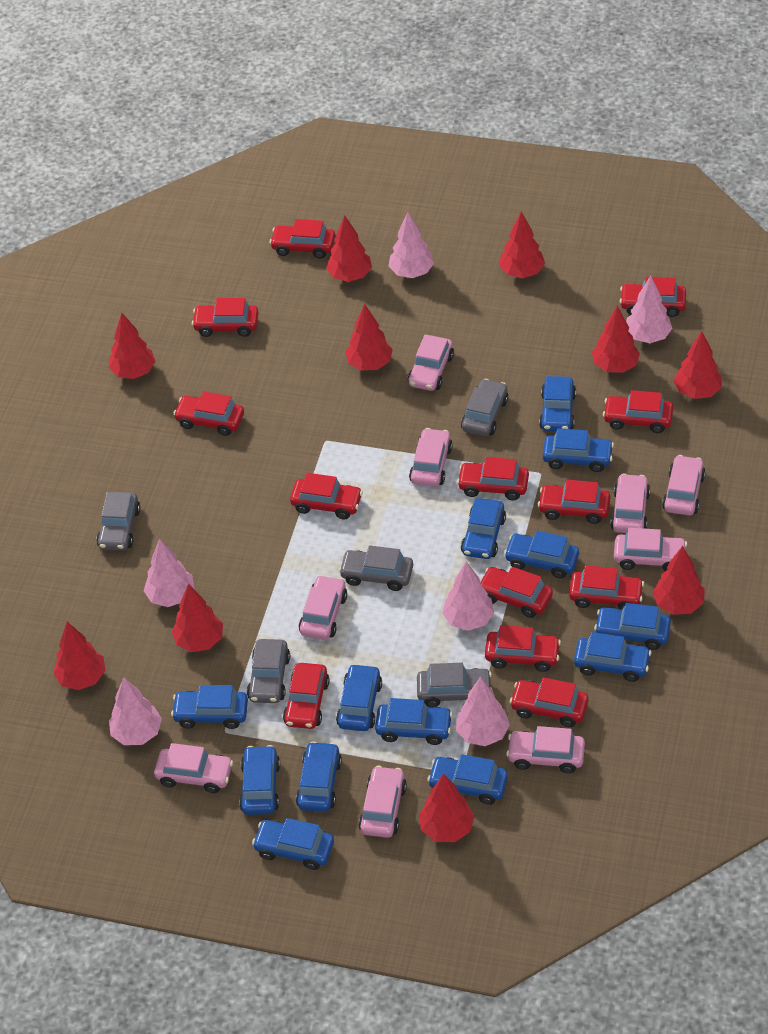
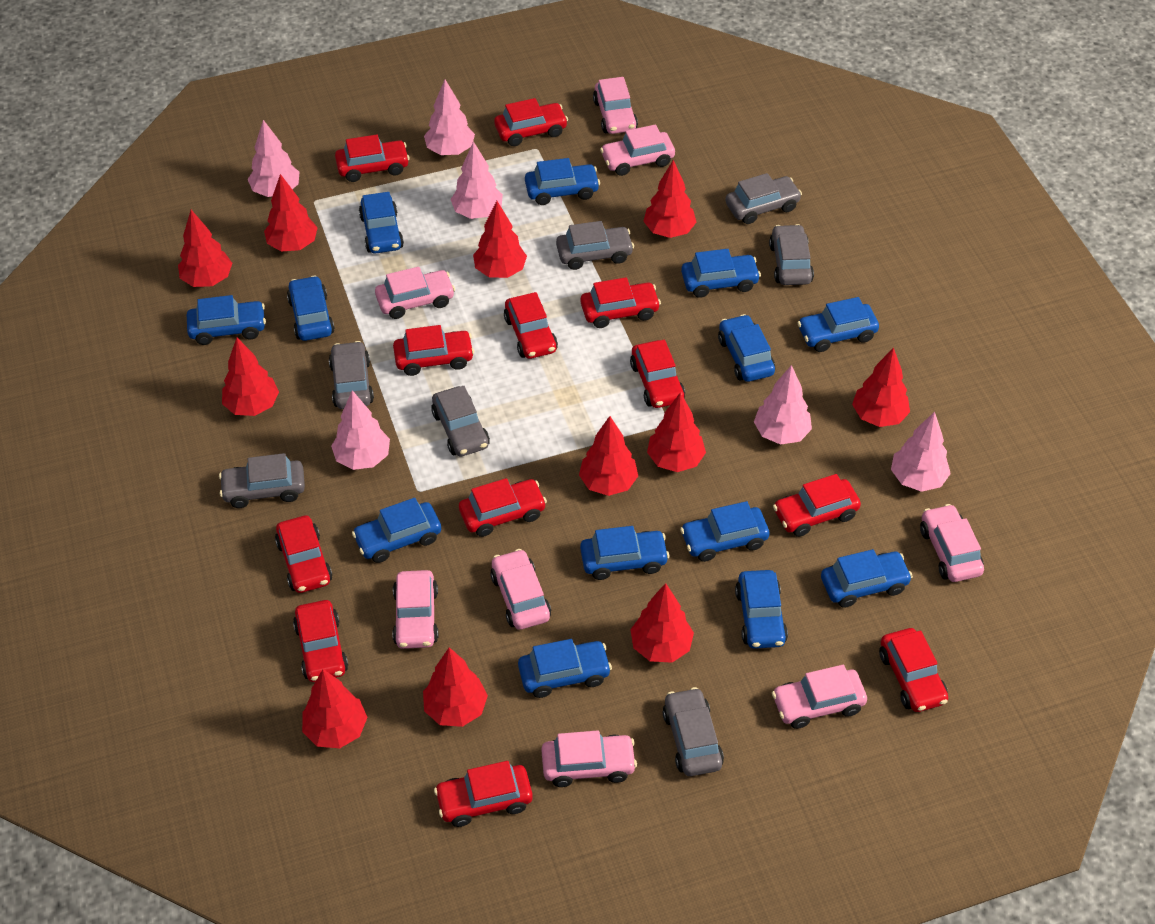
grey car: [97,492,140,551] [247,639,290,703] [339,545,413,591] [417,663,492,707] [461,379,508,436] = 5 -> [219,453,305,508] [329,341,374,409] [431,386,490,457] [556,221,634,270] [663,687,724,776] [725,173,802,224] [769,224,814,285] = 7
pink car: [154,743,233,793] [299,575,347,640] [359,765,407,838] [408,334,454,391] [409,428,453,487] [506,726,585,773] [610,473,650,533] [614,528,687,571] [662,455,705,515] = 9 -> [375,267,455,319] [392,570,438,649] [490,549,551,630] [541,730,637,787] [593,77,638,134] [600,124,675,176] [772,665,867,729] [920,504,984,582] = 8
red car: [173,391,244,436] [192,298,259,337] [270,219,335,259] [283,663,329,729] [290,473,363,519] [457,457,529,500] [480,567,553,618] [485,625,561,672] [510,677,588,727] [538,480,610,524] [569,565,644,609] [603,390,673,433] [620,277,686,317] = 13 -> [275,515,332,593] [293,600,348,682] [335,135,410,182] [393,325,474,376] [434,761,533,827] [459,478,547,537] [494,98,568,146] [504,292,558,359] [580,277,661,328] [630,340,685,408] [773,474,861,537] [879,628,948,712] = 12
red tree: [53,622,106,690] [109,313,155,379] [172,584,223,652] [326,215,372,282] [345,304,393,371] [419,773,475,842] [499,212,545,278] [592,306,640,373] [653,546,705,615] [674,331,722,399] = 10 -> [178,210,232,287] [222,338,279,416] [264,174,318,251] [302,669,367,748] [423,647,488,727] [473,201,527,278] [579,416,638,496] [630,583,694,663] [643,160,696,238] [647,392,706,472] [852,347,910,427] = 11

